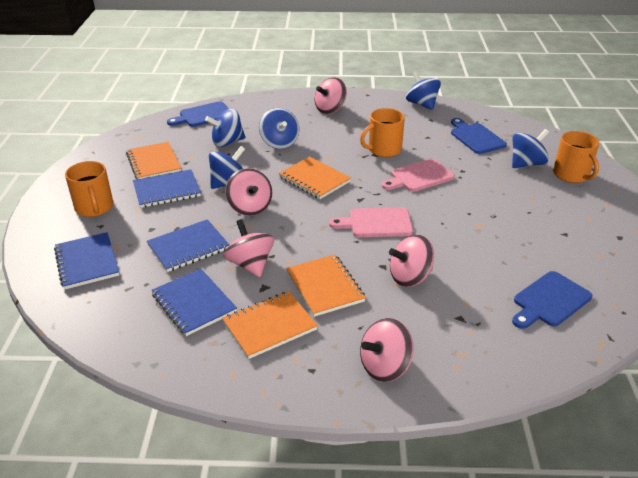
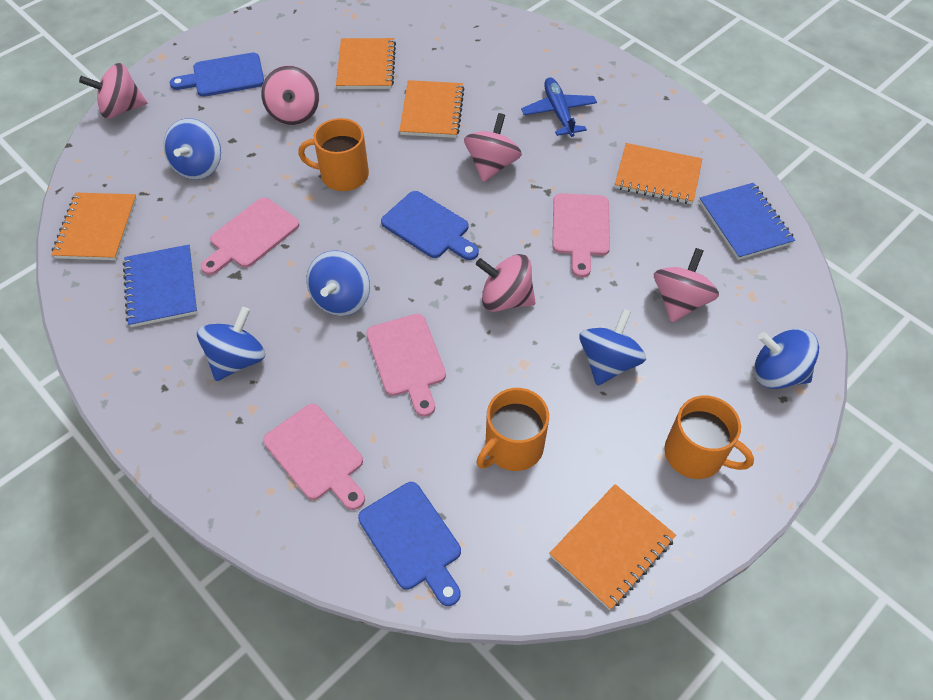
blue notebook: [54,232,119,289] [133,169,201,208] [147,219,229,272] [151,269,237,336] = 4 -> [123,245,198,327] [699,183,795,260] = 2
blue plane: none = 0 -> [521,77,597,137] = 1
orange notebook: [126,142,181,179] [222,291,318,359] [278,157,351,199] [286,255,366,317] = 4 -> [51,193,137,260] [336,38,396,89] [399,80,464,138] [549,484,676,610] [615,143,702,204] = 5
pink cutting board: [329,207,413,237] [382,159,454,192] = 2 -> [201,197,299,275] [263,404,365,510] [366,314,446,417] [553,193,610,278] = 4

